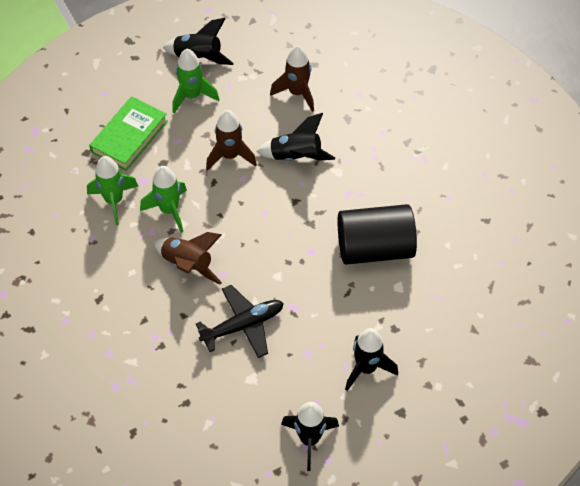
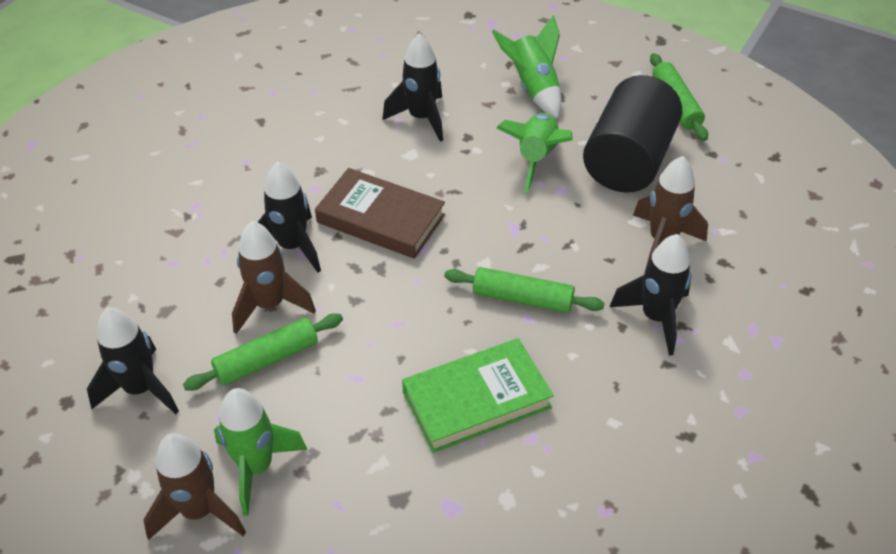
black plane: [196,285,284,358] = 1 -> none = 0
brown book: none = 0 -> [315,168,445,259] = 1
green rolling pin: none = 0 -> [183,314,343,391] [444,267,605,313] [650,53,708,141] = 3

